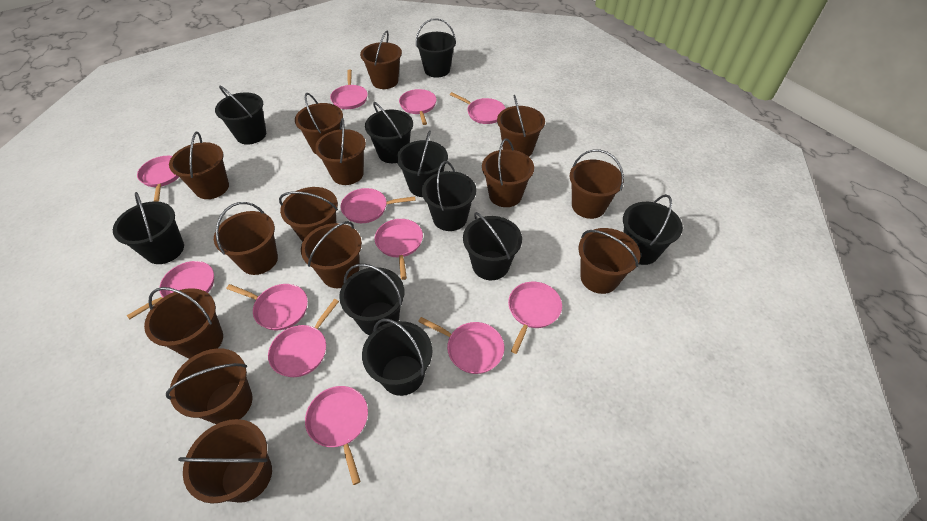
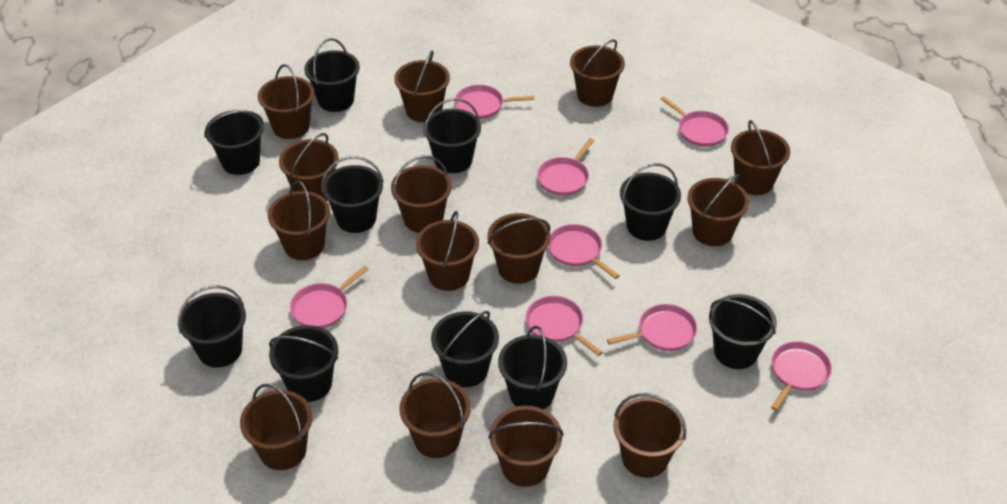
pink pan: [127,261,214,319] [137,156,179,202] [227,284,308,330] [268,299,339,377] [305,386,368,485] [330,70,368,109] [340,188,416,223] [375,219,423,280] [399,89,437,125] [418,317,504,374] [450,92,506,124] [508,282,562,354] = 12 -> [290,266,369,328] [455,85,534,119] [526,296,603,356] [537,138,595,196] [548,224,620,279] [607,304,697,351] [661,96,729,147] [771,341,832,411] = 8

